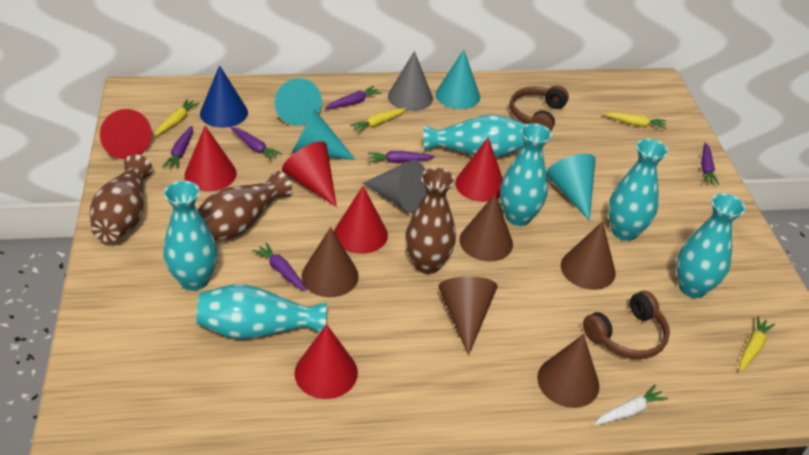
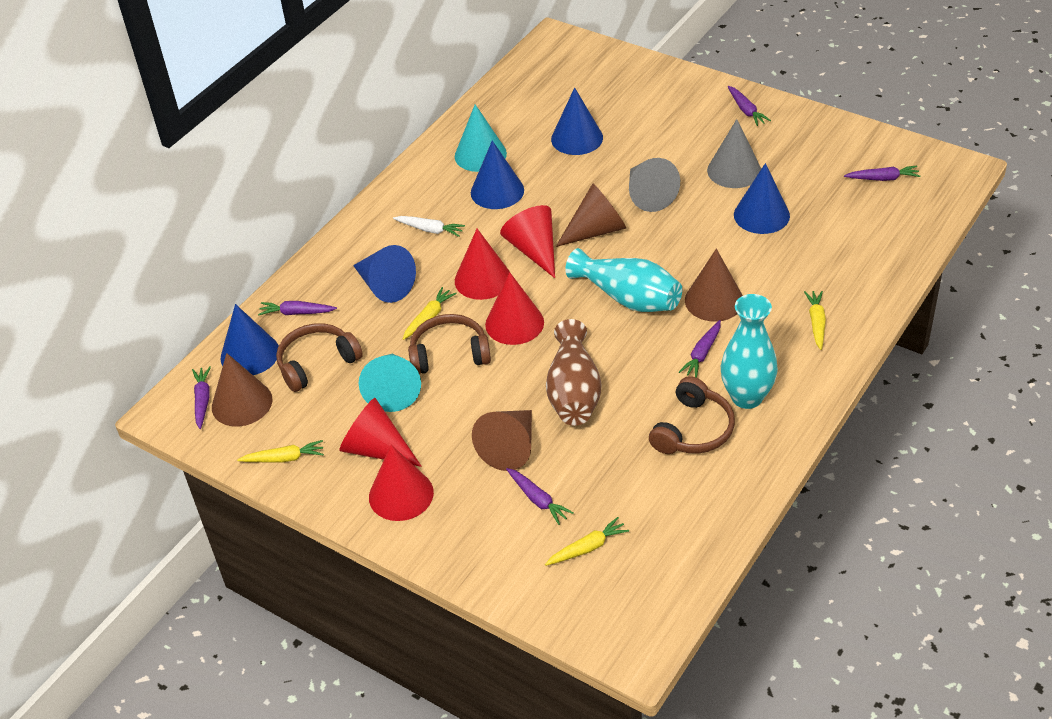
blue cone: [200,65,248,128] = 1 -> [220,304,279,375] [353,245,416,303] [471,140,524,209] [551,87,603,155] [734,163,790,234] = 5
brown cone: [302,227,359,297] [438,276,498,356] [459,194,513,261] [537,334,599,408] [561,221,616,290] = 5 -> [212,353,272,427] [472,410,532,471] [556,184,626,247] [685,249,743,322] = 4
brown headphones: [510,85,569,131] [583,291,670,359] = 2 -> [276,323,363,392] [408,314,491,374] [649,376,735,454] = 3
brown vase: [90,155,153,242] [198,171,292,241] [405,168,456,274] = 3 -> [546,319,601,426] = 1
red cone: [100,109,152,159] [184,126,237,191] [282,141,337,207] [295,324,358,399] [334,186,388,254] [455,137,503,202] = 6 -> [339,398,421,467] [369,445,434,521] [455,229,510,300] [485,272,544,345] [500,205,555,278] = 5
turquoise cone: [274,78,322,126] [292,110,356,160] [436,50,480,109] [547,154,596,221] = 4 -> [359,354,421,412] [455,104,507,172] = 2
turquoise vase: [163,181,218,291] [196,284,327,339] [423,114,524,157] [500,123,552,226] [608,139,668,241] [676,193,745,298] = 6 -> [565,248,682,312] [721,294,778,409] = 2

